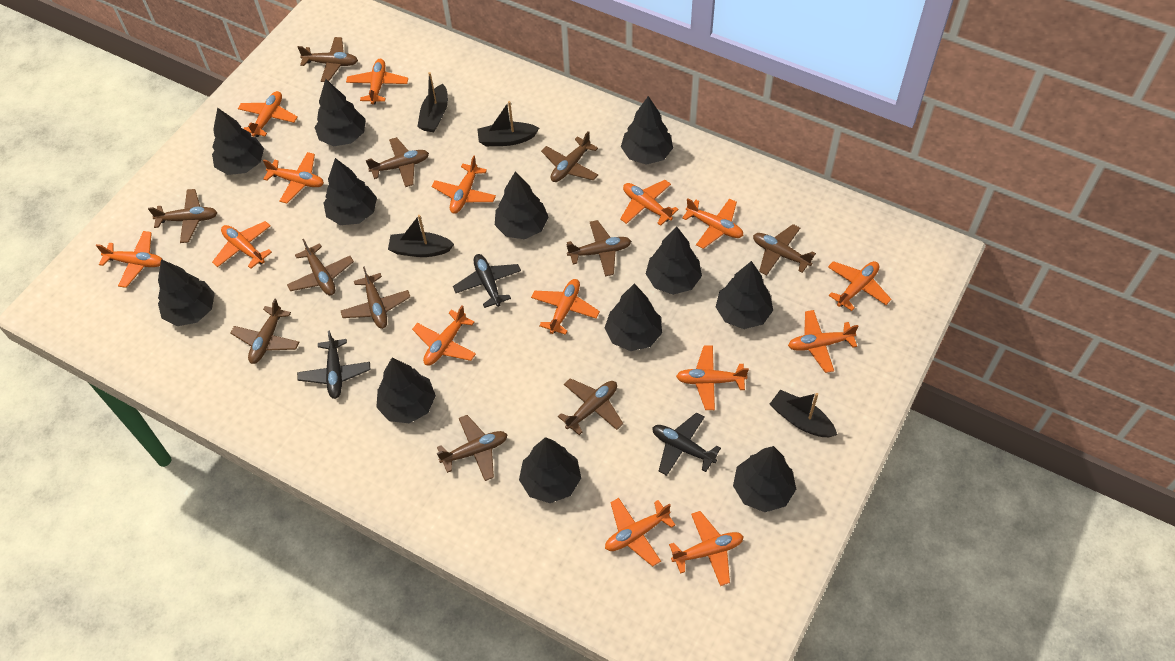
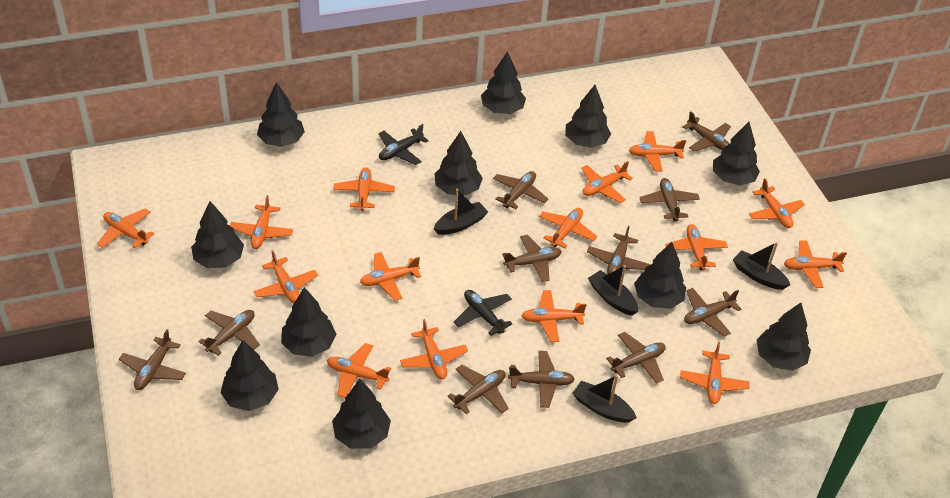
black plane: [297,331,371,399] [453,254,521,308] [652,412,721,476] = 3 -> [378,124,429,165] [454,290,513,336] = 2
black tree: [158,259,215,326] [212,107,264,175] [314,79,366,146] [324,158,377,225] [376,357,436,423] [495,171,549,239] [519,437,581,503] [604,284,662,351] [621,96,673,165] [646,226,702,295] [716,261,773,329] [733,446,796,512] = 12 -> [191,201,244,268] [220,340,279,411] [257,82,305,147] [281,287,336,357] [332,379,391,449] [434,131,483,196] [481,51,526,114] [565,85,611,148] [634,242,686,309] [713,122,760,186] [756,303,811,371] = 11

